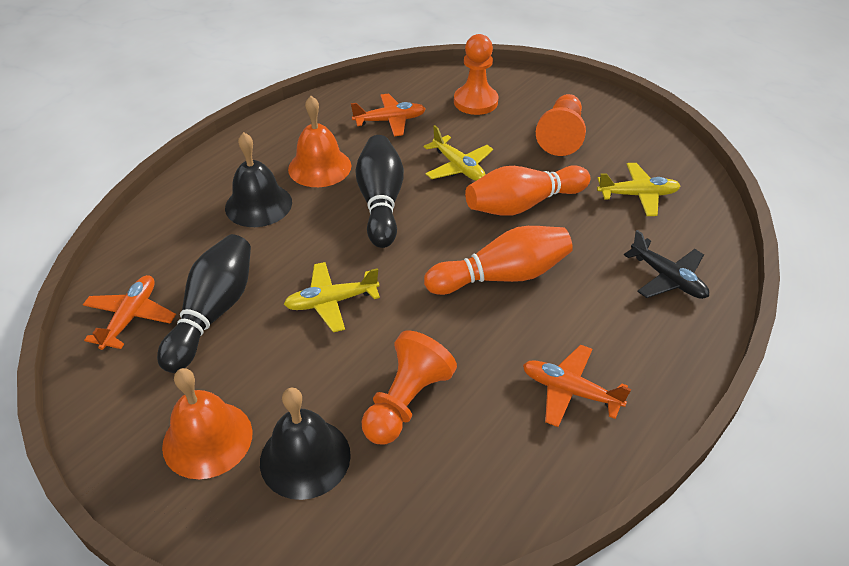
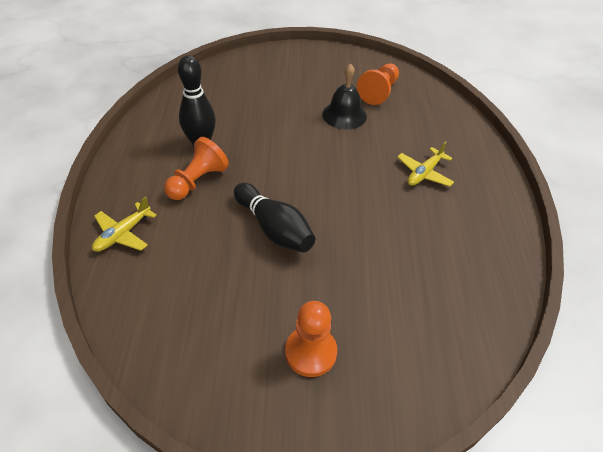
black bell: [225,132,292,227] [260,388,351,500] = 2 -> [322,63,367,130] = 1
black plane: [624,230,709,299] = 1 -> none = 0
orange bell: [162,368,252,479] [288,96,351,187] = 2 -> none = 0
orange bowling pin: [424,226,573,295] [465,165,590,216] = 2 -> none = 0
orange plane: [83,275,176,350] [351,93,425,136] [523,345,631,427] = 3 -> none = 0
yellow plane: [284,262,380,332] [424,125,493,181] [597,163,680,216] = 3 -> [92,197,157,252] [397,141,454,187] = 2

